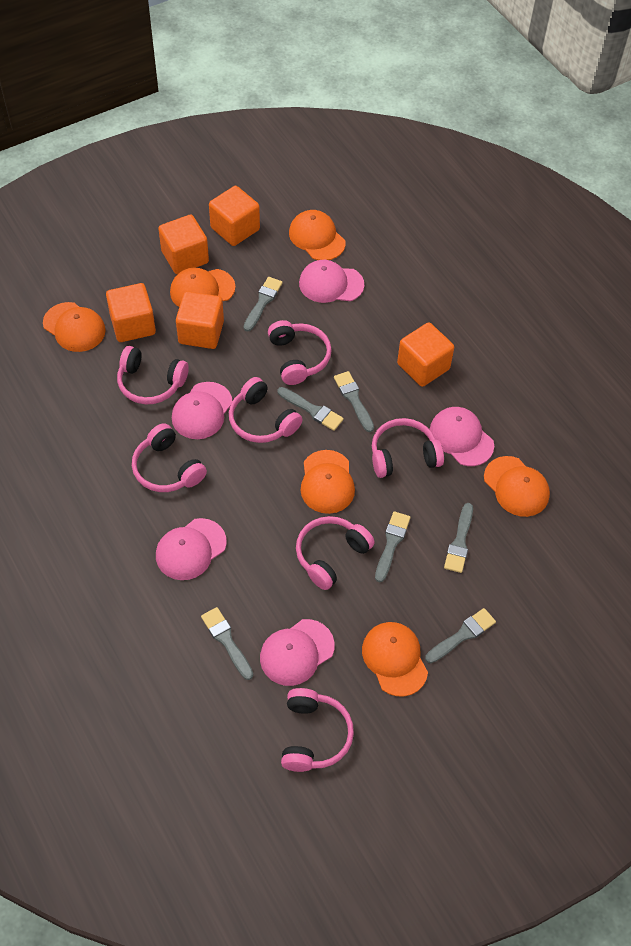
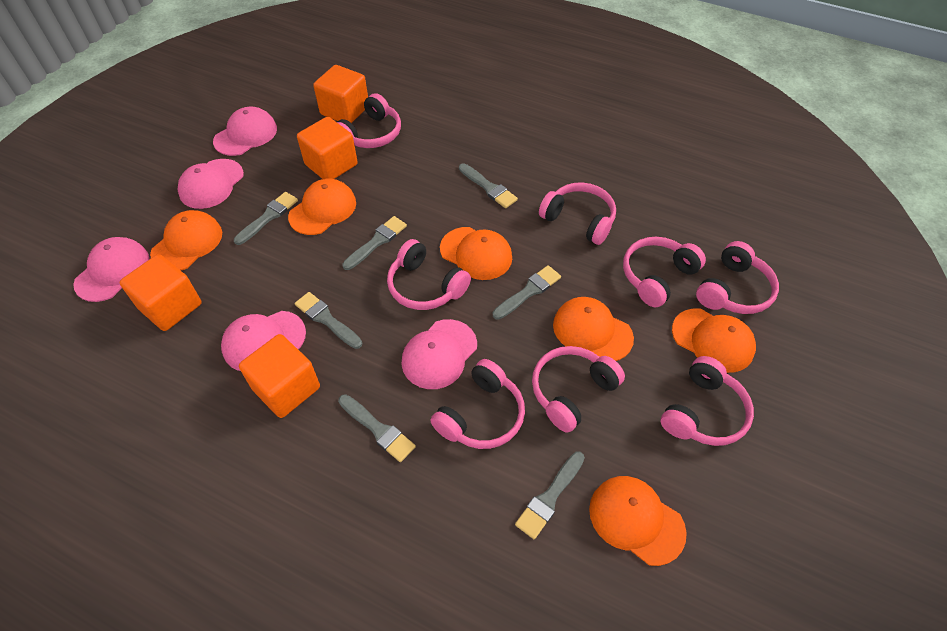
orange cube: [106,283,156,342] [158,215,209,274] [176,291,224,349] [209,186,260,246] [397,322,454,387] = 5 -> [120,254,202,331] [239,334,320,418] [297,117,358,179] [313,65,368,123] = 4
pink headphones: [117,346,189,404] [132,423,207,492] [229,377,303,443] [268,320,332,385] [281,688,354,772] [296,516,375,590] [372,418,444,478] = 7 -> [337,93,401,148] [387,239,471,310] [431,359,525,449] [532,346,625,433] [539,182,616,245] [623,237,706,307] [660,356,754,446] [696,241,779,314] = 8

